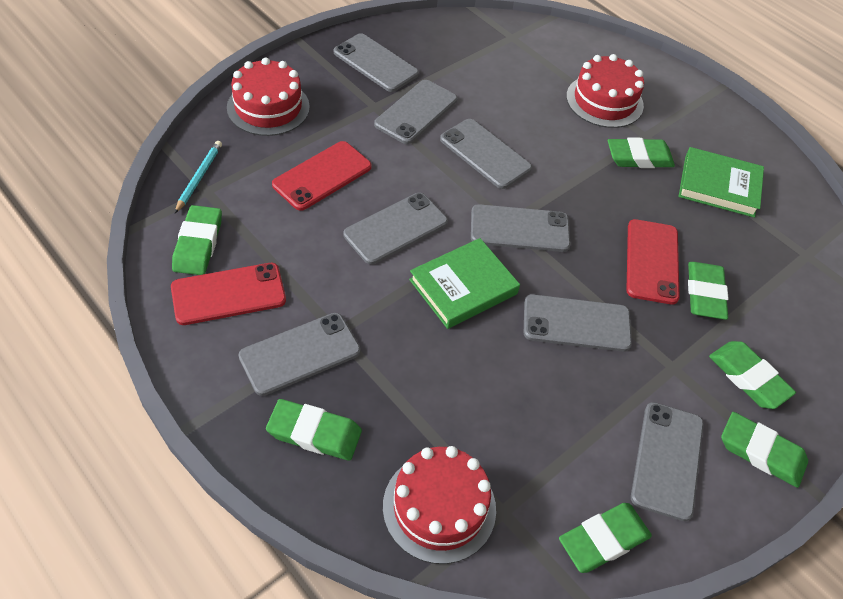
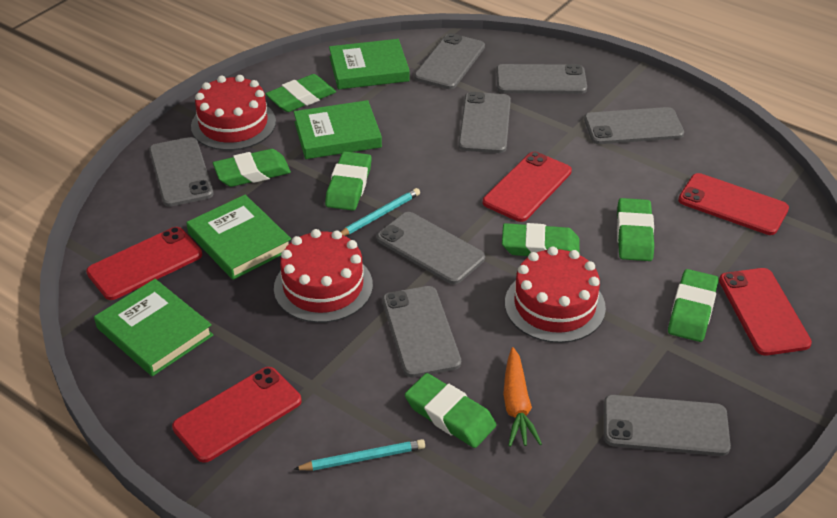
green book: [409,238,520,329] [679,147,764,218] = 2 -> [94,279,213,376] [186,195,291,280] [294,100,382,159] [329,39,410,89] = 4
orange carrot: none = 0 -> [503,347,542,447] = 1
red phone: [171,263,286,325] [272,141,372,211] [626,219,680,305] = 3 -> [86,227,202,300] [172,367,302,463] [483,152,572,222] [678,173,789,235] [719,268,812,356] = 5
turquoise pencil: [175,141,222,213] = 1 -> [293,439,425,471] [341,188,420,236] = 2

